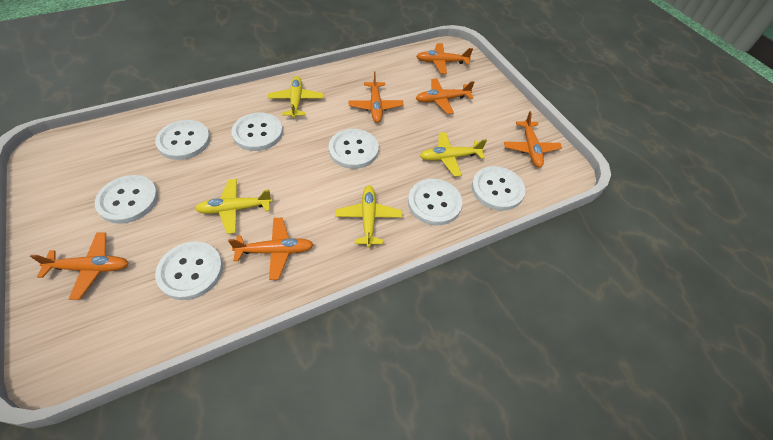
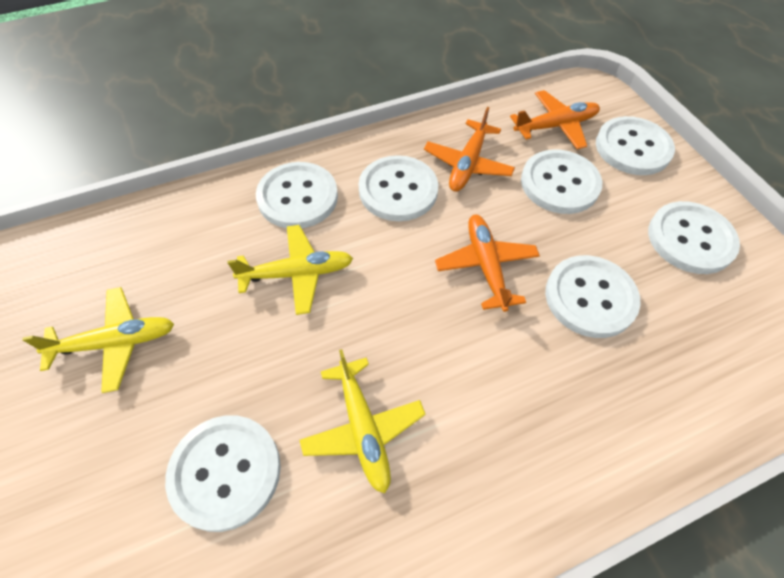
orange plane: [30,233,129,300] [228,218,314,280] [349,72,404,123] [416,43,473,74] [416,78,474,114] [504,111,562,167] = 6 -> [424,107,515,192] [435,215,540,312] [510,90,600,149] = 3
yellow plane: [195,179,273,234] [268,76,324,118] [335,185,402,248] [420,132,487,177] = 4 -> [22,287,174,393] [227,225,353,315] [300,349,426,494] = 3

